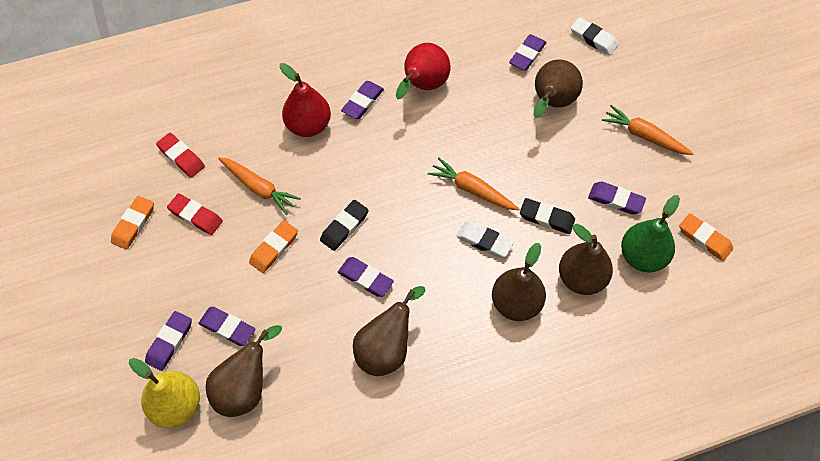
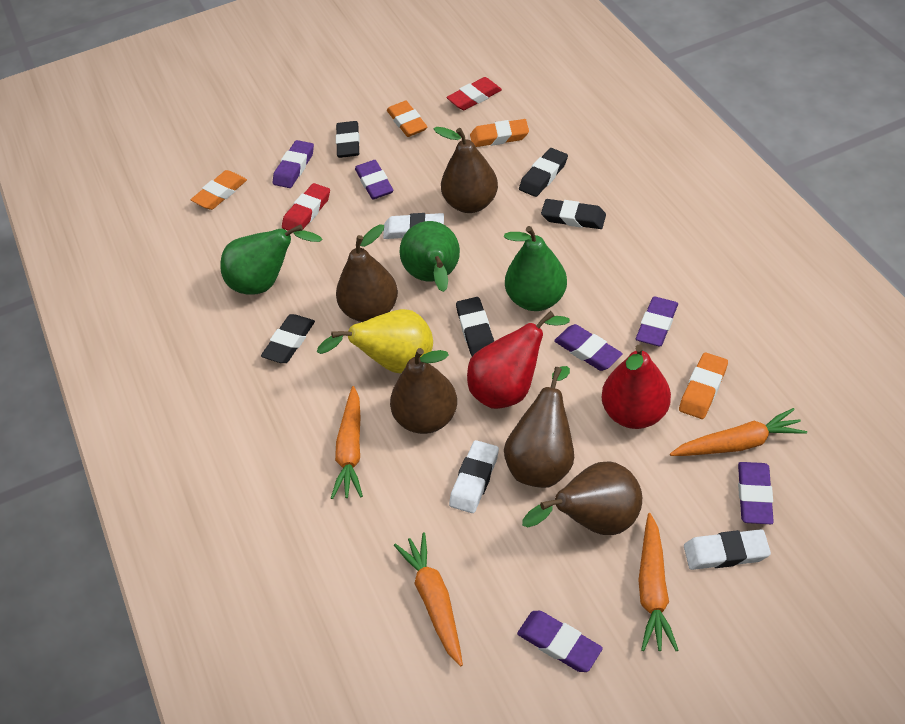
black eraser: [320,200,369,251] [520,198,575,234] = 2 -> [261,314,315,363] [336,121,360,158] [456,297,494,356] [519,148,568,197] [541,199,606,229] = 5
green pear: [621,195,680,273] = 1 -> [220,224,323,295] [400,221,460,292] [504,226,567,311] = 3
orange carrot: [218,157,301,215] [428,158,519,210] [602,105,694,155] = 3 -> [331,386,363,499] [394,533,463,667] [638,513,678,651] [670,408,807,456] = 4
orange eraser: [111,196,154,250] [249,220,298,273] [679,213,733,261] = 3 -> [191,170,247,210] [387,101,427,137] [470,119,529,147] [679,352,728,419] = 4
white eraser: [456,221,514,258] [571,17,619,55] = 2 -> [383,213,444,239] [449,440,499,513] [684,529,771,570] = 3

